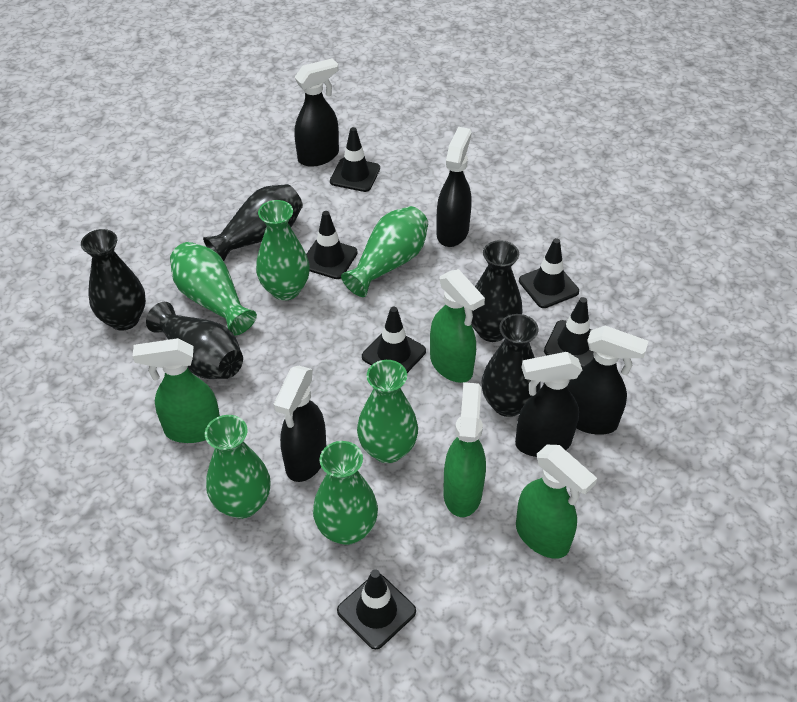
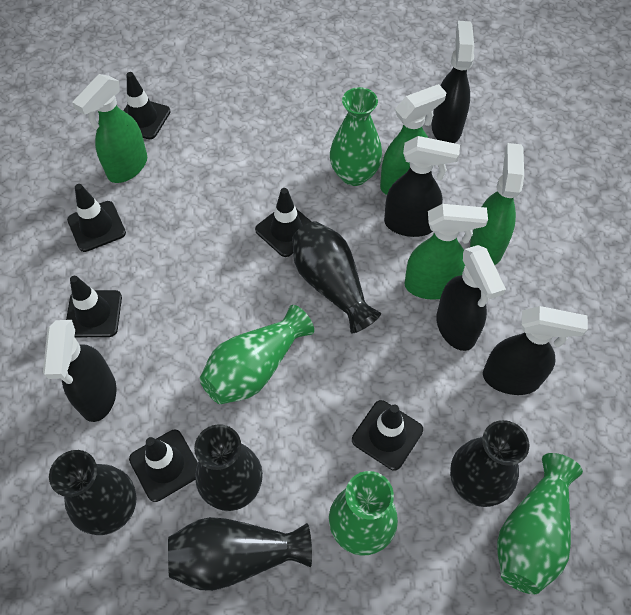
green vase: [170,242,257,336] [205,415,271,519] [256,200,310,301] [313,441,378,545] [341,206,428,297] [357,360,418,463] = 6 -> [200,305,314,404] [329,471,398,555] [330,87,382,186] [497,453,583,594] = 4

